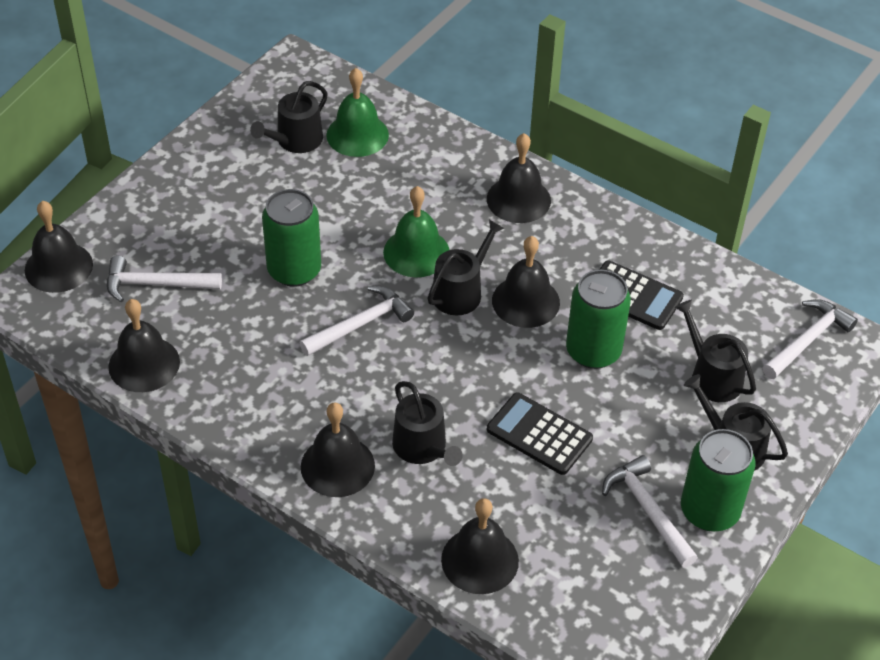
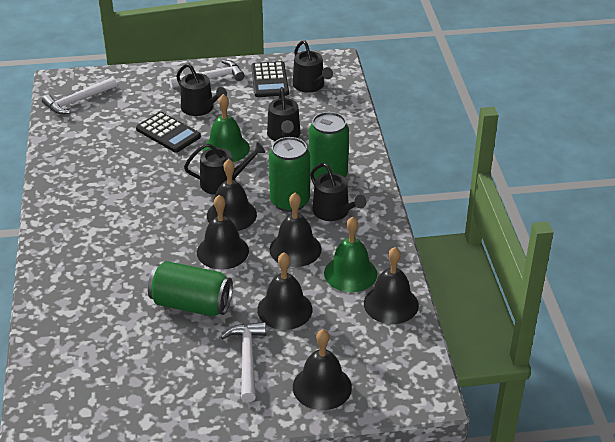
white hammer: [107,255,222,302] [300,286,414,356] [602,455,698,567] [762,299,858,379] = 4 -> [42,77,117,114] [169,60,245,88] [221,322,266,402] = 3

